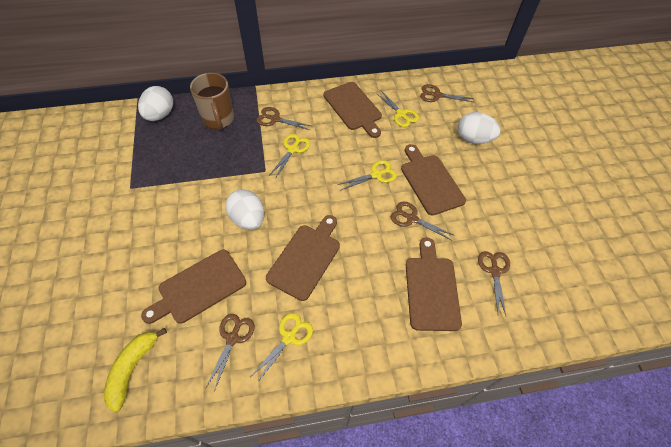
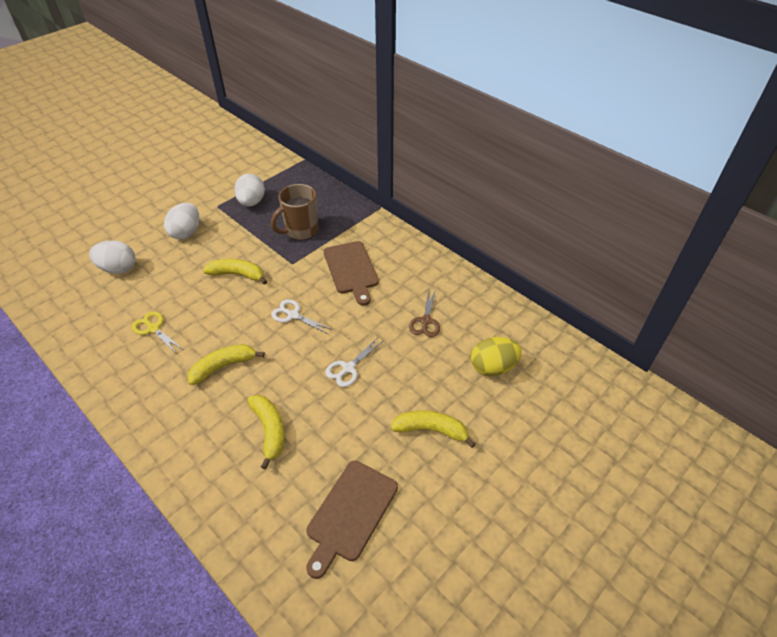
brown cutting board: [141,250,246,324] [266,215,340,301] [324,82,382,138] [401,144,466,216] [406,237,462,331] = 5 -> [306,461,398,579] [324,241,379,305] = 2
brown scissors: [205,314,255,392] [256,107,311,130] [391,202,455,241] [420,84,474,102] [478,251,510,315] = 5 -> [409,289,440,337] = 1
white scissors: none = 0 -> [271,299,333,335] [326,337,383,387] = 2
yellow banana: [104,328,167,413] = 1 -> [188,344,265,385] [203,259,267,285] [247,395,285,469] [391,410,475,448] = 4
yellow egg: none = 0 -> [471,337,522,376] = 1
yellow scissors: [251,313,313,383] [269,134,310,179] [337,160,397,191] [376,92,419,127] = 4 -> [132,311,183,354] = 1

